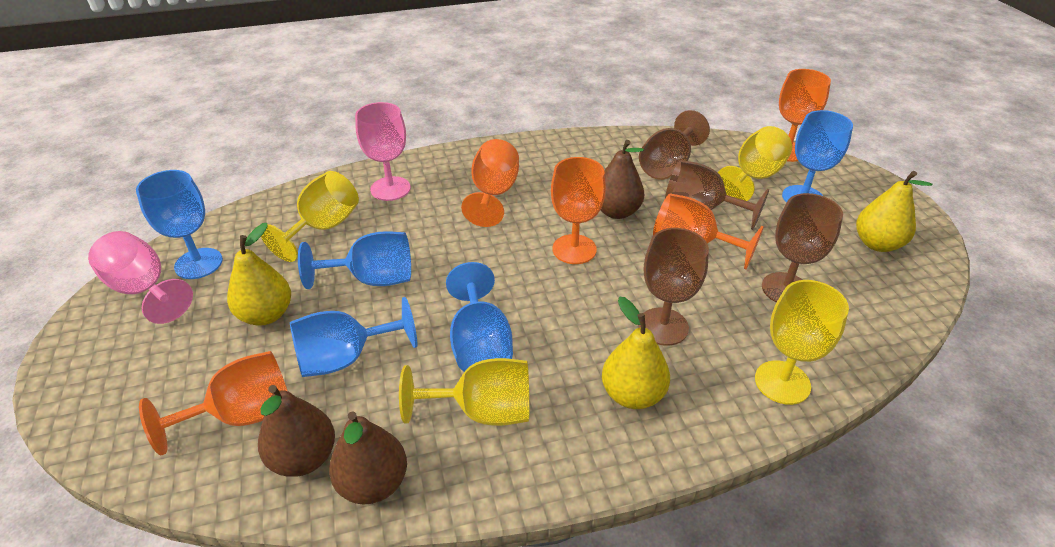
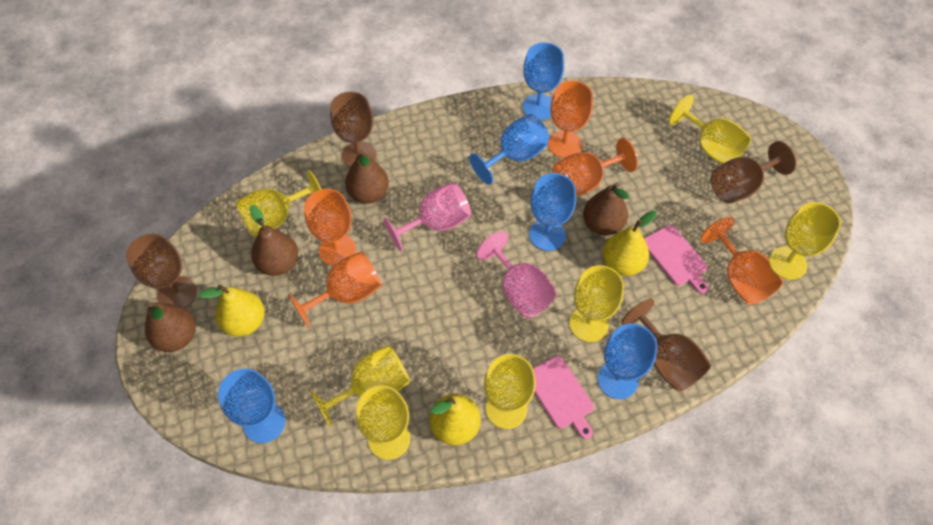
brown pear: [258,385,335,477] [329,412,407,504] [601,140,644,219] = 3 -> [145,302,196,352] [250,205,298,276] [345,150,389,204] [583,183,629,236] = 4
pink cutting board: none = 0 -> [533,356,594,439] [644,225,709,294] = 2
yellow goblet: [261,171,359,262] [399,358,529,426] [718,126,792,201] [755,280,849,405] = 4 -> [236,170,321,237] [310,345,410,428] [356,385,410,460] [484,354,536,429] [569,265,624,342] [669,95,751,164] [769,202,841,280] = 7

